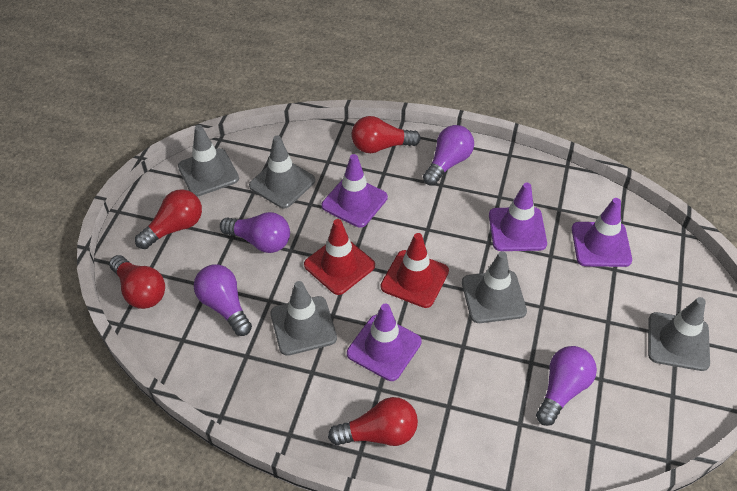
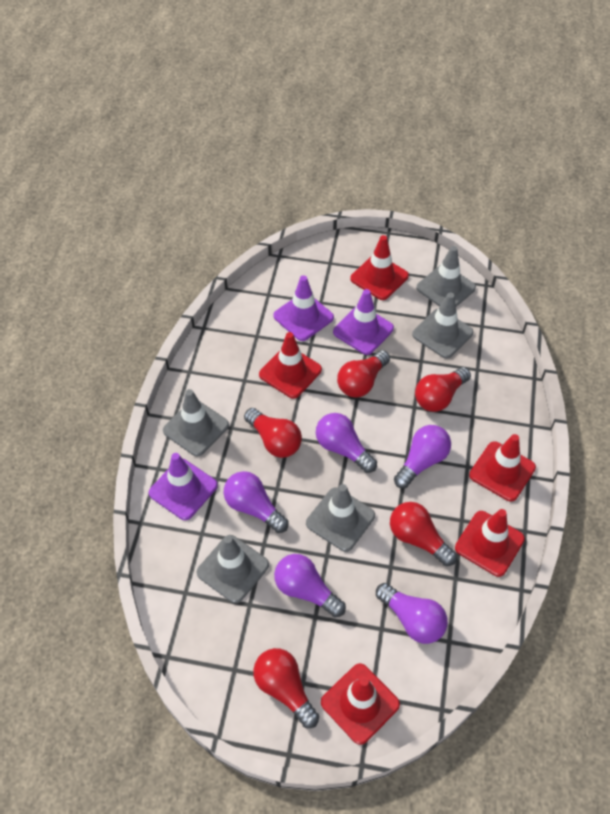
purple light bulb: [194,265,252,336] [220,212,290,253] [423,125,474,186] [536,346,597,426] = 4 -> [224,471,288,533] [274,554,346,618] [316,413,377,473] [376,583,448,644] [394,425,451,488] = 5
purple traffic cone: [322,154,388,228] [347,303,422,381] [489,182,547,251] [572,198,632,267] = 4 -> [149,453,218,520] [273,275,334,341] [333,289,394,355] = 3
red light bulb: [109,255,165,309] [135,189,202,249] [328,397,418,446] [351,116,421,153] = 4 -> [244,408,302,458] [253,648,319,728] [337,350,390,398] [390,502,457,566] [415,367,471,412] = 5
red traffic cone: [304,219,375,295] [381,233,449,308] = 2 -> [259,332,322,399] [321,663,400,745] [350,235,409,300] [455,509,525,577] [469,434,536,502] = 5

